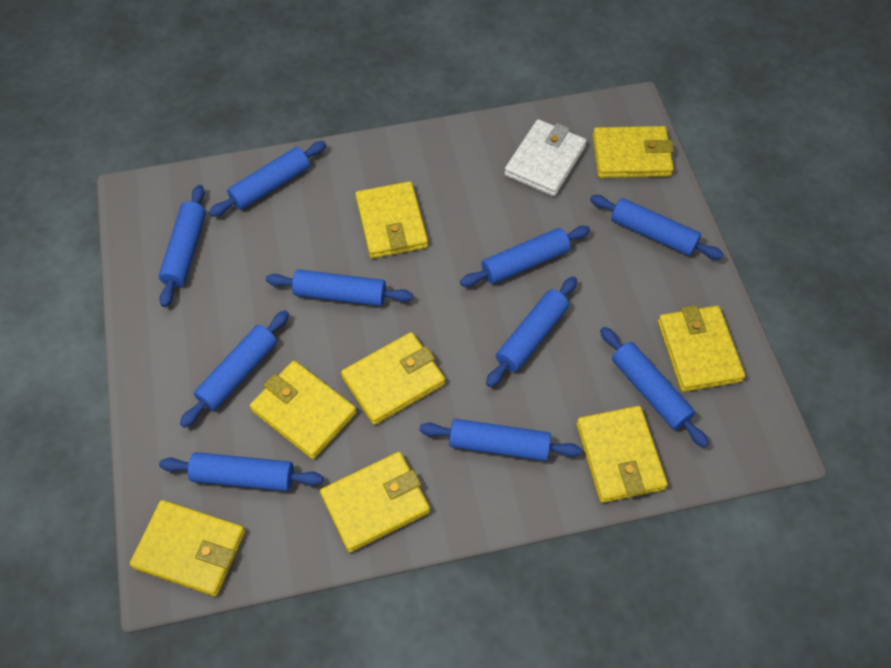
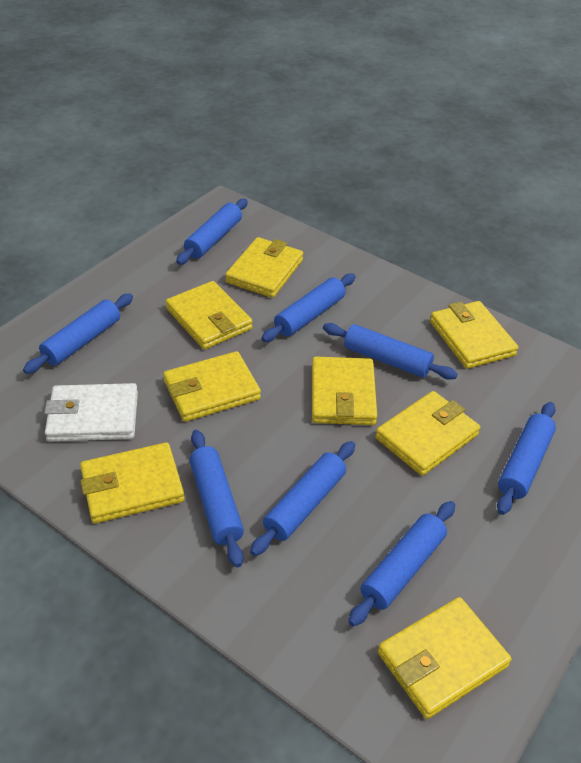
blue rolling pin: [159,185,206,307] [159,452,323,491] [180,310,289,428] [209,141,326,217] [266,269,413,306] [419,419,581,461] [460,226,590,287] [486,276,577,387] [590,195,724,260] [600,327,709,448] = 10 -> [23,294,133,374] [176,198,248,265] [189,430,244,568] [250,441,355,556] [261,273,355,342] [323,323,458,380] [348,501,455,627] [497,402,556,515] = 8

